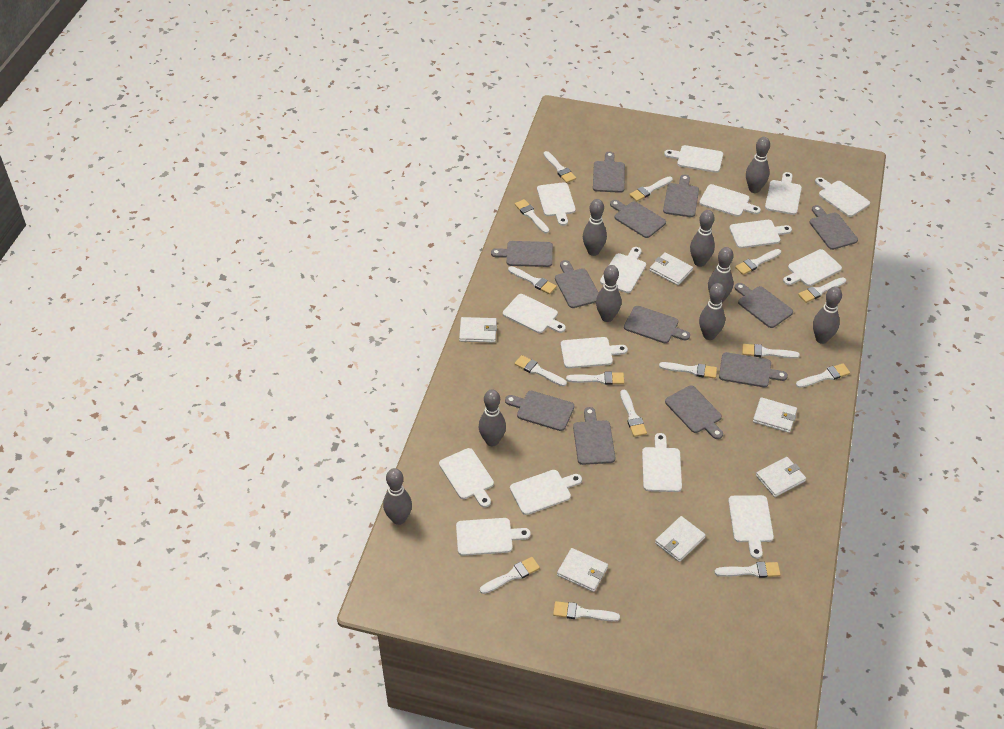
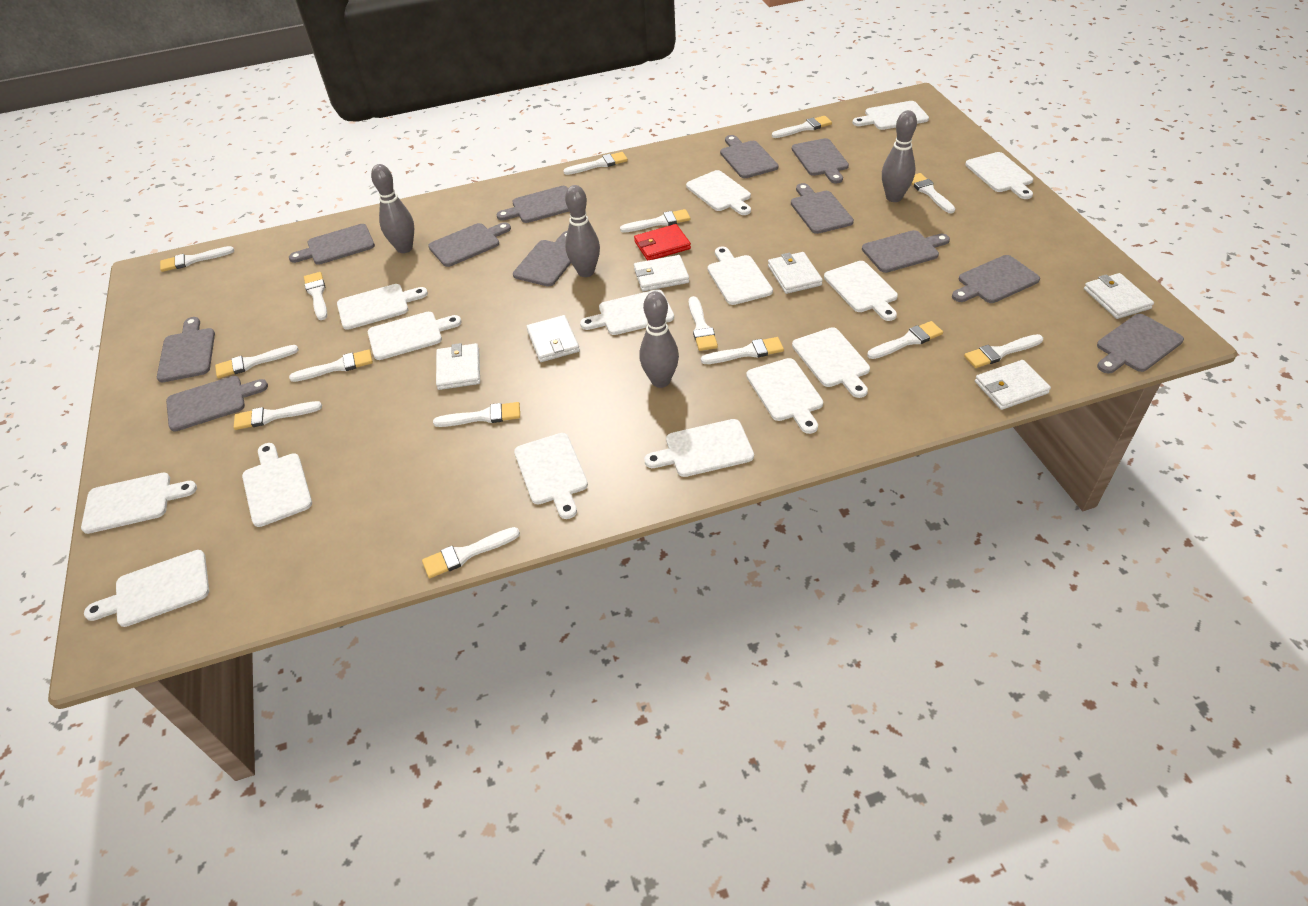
grey bowling pin: [383,468,412,525] [479,389,506,446] [583,199,607,256] [596,265,621,322] [690,210,715,267] [699,283,725,340] [708,247,733,303] [746,137,770,193] [813,287,842,344] = 9 -> [371,164,414,253] [565,185,600,277] [639,291,679,388] [882,110,917,202] = 4
red wallet: none = 0 -> [634,224,691,261] = 1

